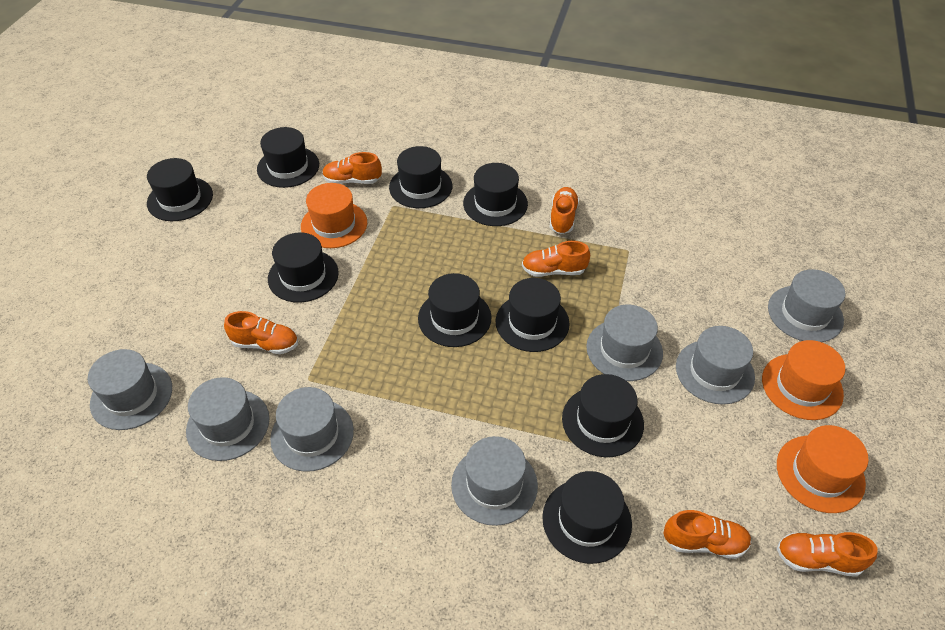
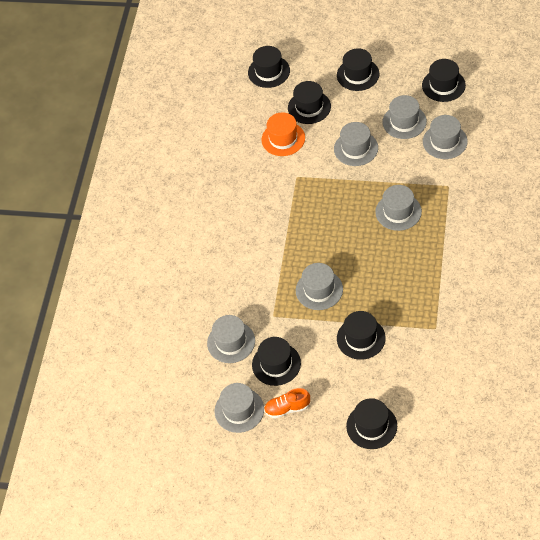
black hat: [147,158,213,221] [257,127,319,188] [268,232,339,303] [389,146,452,208] [418,273,492,347] [463,163,528,226] [496,278,570,352] [542,471,632,564] [562,374,644,457] = 9 -> [248,46,290,88] [252,337,301,386] [288,81,331,124] [337,48,380,91] [337,311,386,360] [346,398,397,449] [422,59,466,102] = 7
orange hat: [301,183,367,248] [762,340,845,420] [777,425,869,513] = 3 -> [261,112,305,156] = 1
orange shoe: [224,311,298,354] [322,152,382,184] [522,241,590,277] [550,187,579,234] [663,510,752,559] [777,532,878,577] = 6 -> [264,388,310,419] = 1

